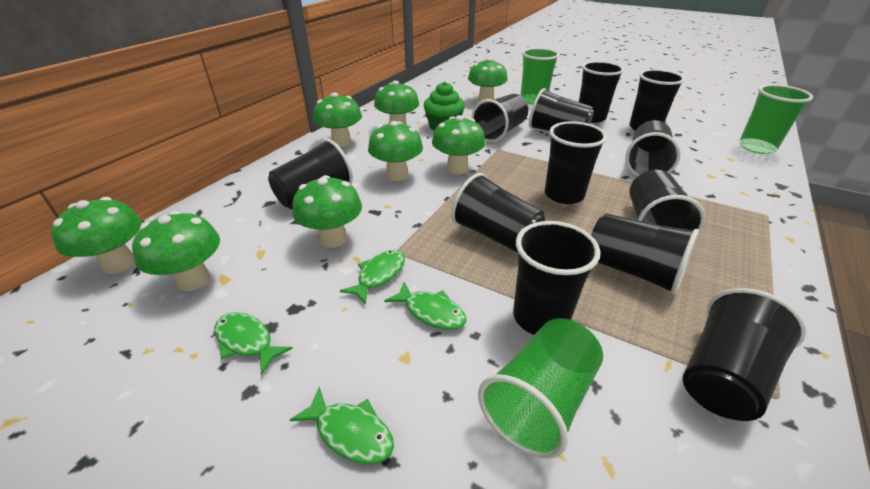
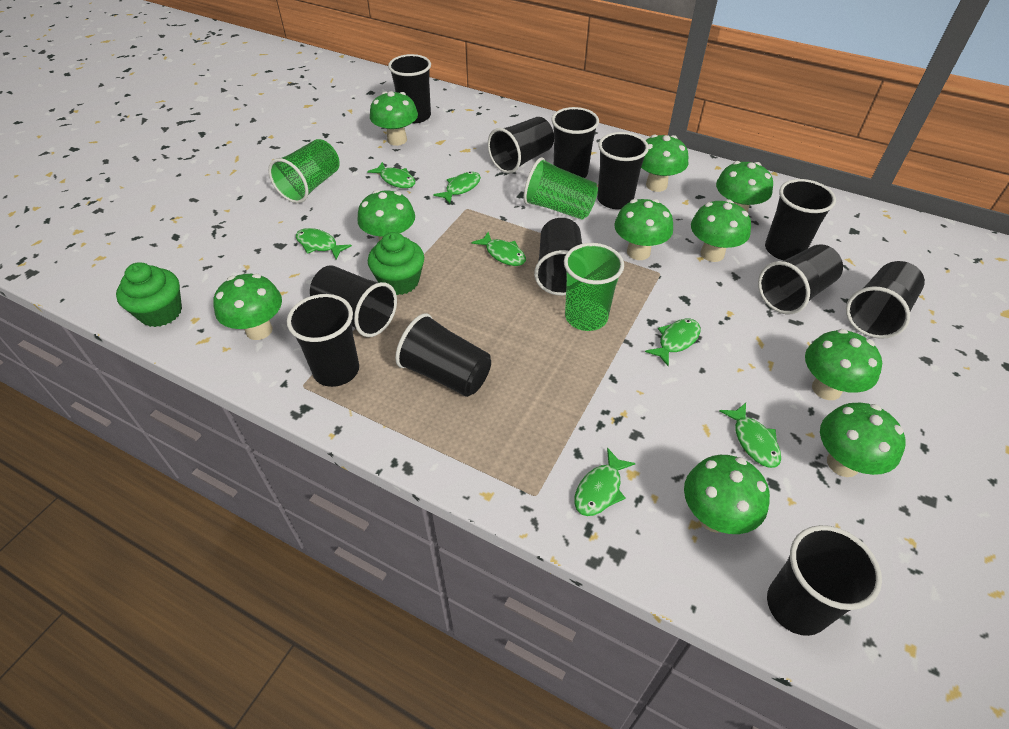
green cupcake: [424,82,465,131] = 1 -> [116,262,182,327] [368,232,424,295] = 2
green fish: [214,312,293,375] [290,387,394,464] [340,250,405,305] [384,282,467,330] = 4 -> [296,228,352,259] [367,162,415,188] [433,172,481,204] [472,232,526,266] [574,448,636,516] [645,319,701,366] [720,403,781,468] = 7
green mushroom: [51,197,142,274] [132,211,220,291] [293,175,362,248] [313,92,362,147] [368,121,423,181] [374,80,419,125] [432,115,486,174] [468,57,508,102] = 8 -> [213,274,282,340] [357,190,415,241] [370,91,418,146] [615,199,673,260] [641,134,688,192] [684,455,770,534] [691,200,751,262] [716,161,773,212] [805,329,882,400] [820,403,906,477] = 10

